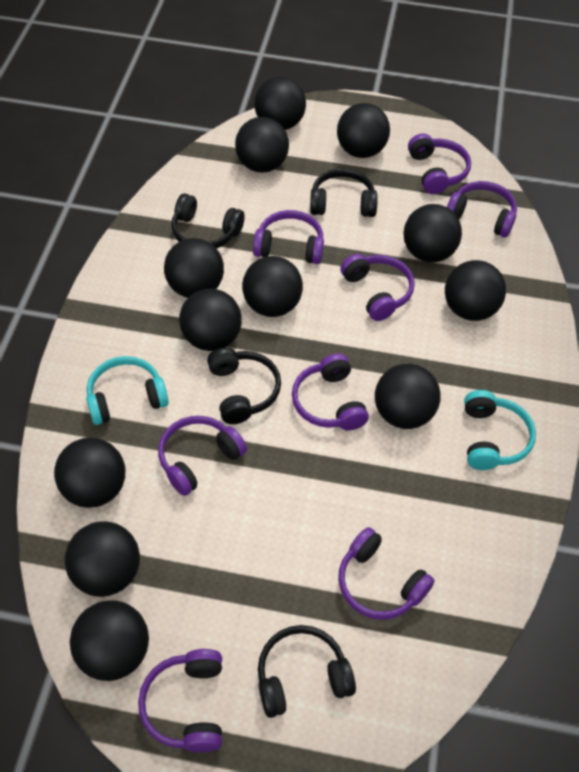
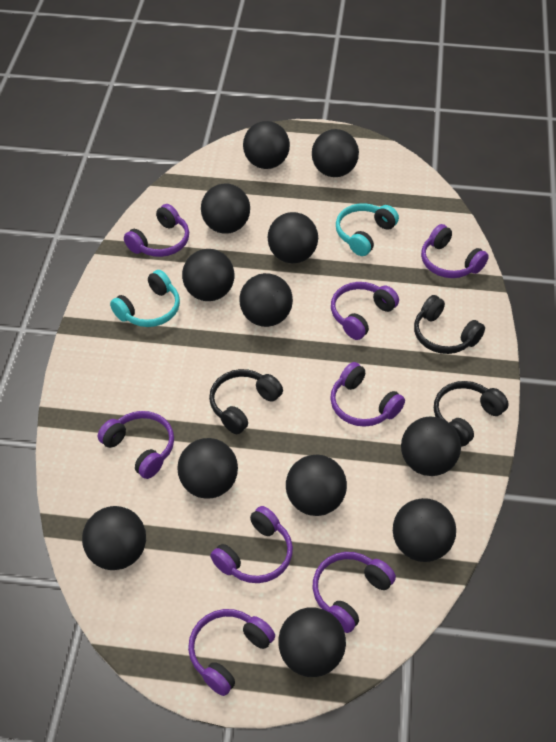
black headphones: [171,193,245,249] [207,347,281,424] [258,625,356,718] [310,168,378,217] = 4 -> [209,369,283,434] [414,295,485,354] [434,381,509,447] = 3

